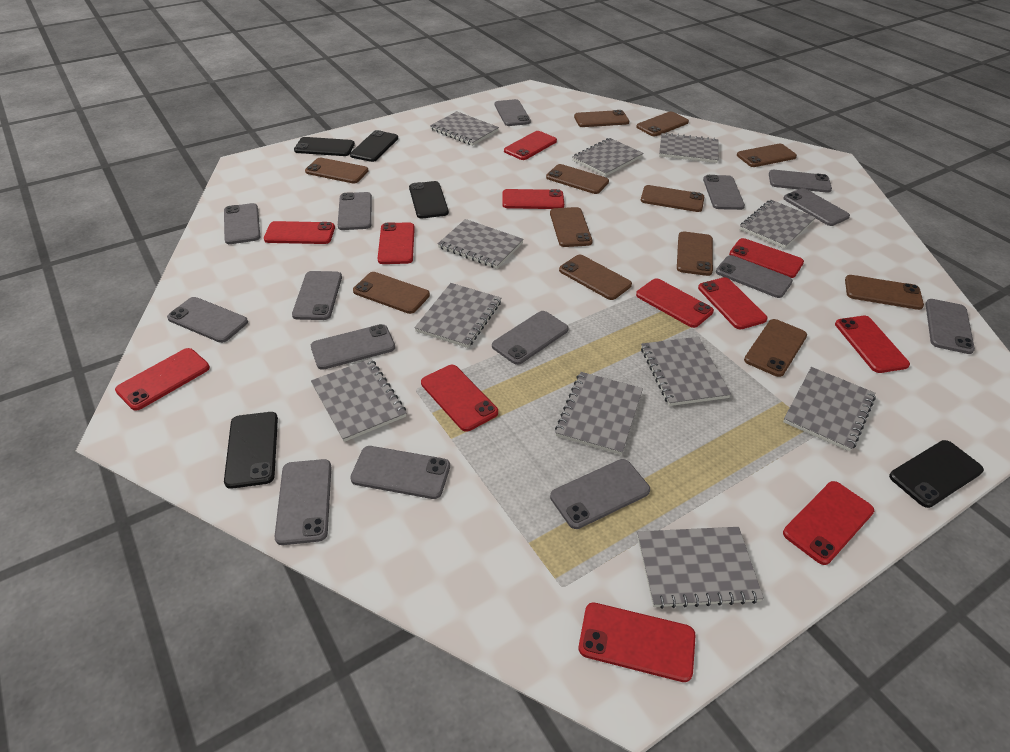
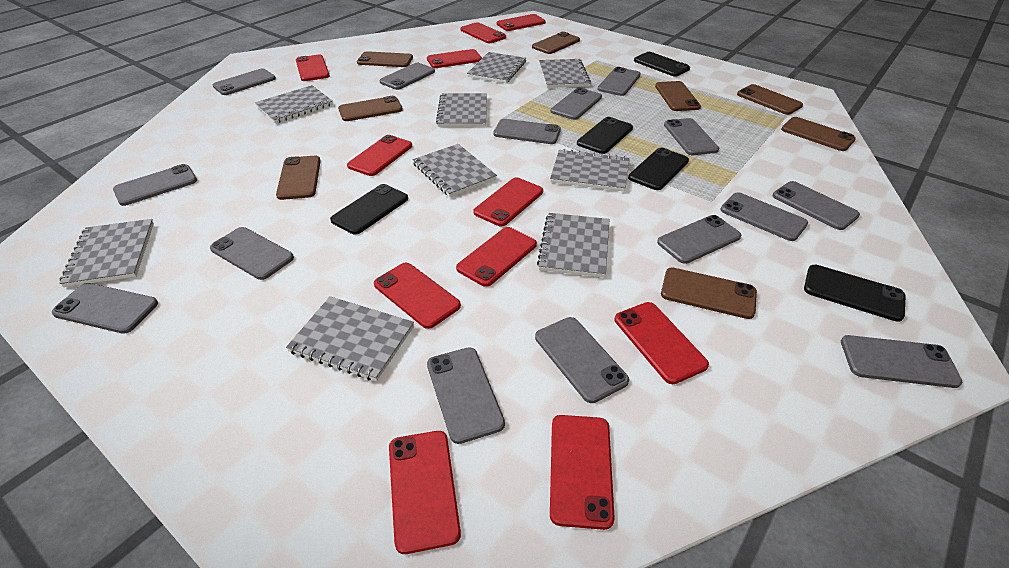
brown phone: [305,158,368,183] [353,272,430,314] [546,164,609,194] [550,207,593,247] [559,255,632,300] [574,110,629,127] [636,112,689,136] [641,185,704,212] [677,231,713,276] [737,144,797,167] [744,319,807,377] [845,275,924,310] = 12 -> [276,156,321,200] [338,96,403,121] [357,51,413,67] [532,32,580,54] [655,81,701,111] [661,268,757,319] [737,84,803,115] [781,117,856,151] = 8
grey notebook: [311,358,406,442] [414,283,501,348] [430,111,499,146] [438,219,524,269] [555,372,643,455] [572,138,643,176] [637,527,764,609] [641,337,731,406] [659,132,719,163] [740,200,816,249] [783,367,876,452] = 11 -> [59,219,154,287] [255,85,333,123] [286,296,414,381] [413,144,497,197] [436,93,487,127] [467,52,526,83] [537,213,610,277] [539,59,591,88] [550,149,630,192] = 9
red phone: [115,348,210,410] [264,221,335,244] [378,222,415,264] [421,365,498,432] [503,189,564,209] [504,131,557,160] [579,603,696,682] [636,278,714,328] [698,277,768,329] [729,238,804,278] [783,481,874,565] [835,316,910,373] = 12 -> [296,55,330,81] [347,135,412,176] [374,263,461,329] [389,431,461,554] [427,49,482,68] [456,227,537,287] [460,22,506,43] [473,177,543,226] [497,14,546,31] [550,415,615,530] [615,302,709,384] = 11

